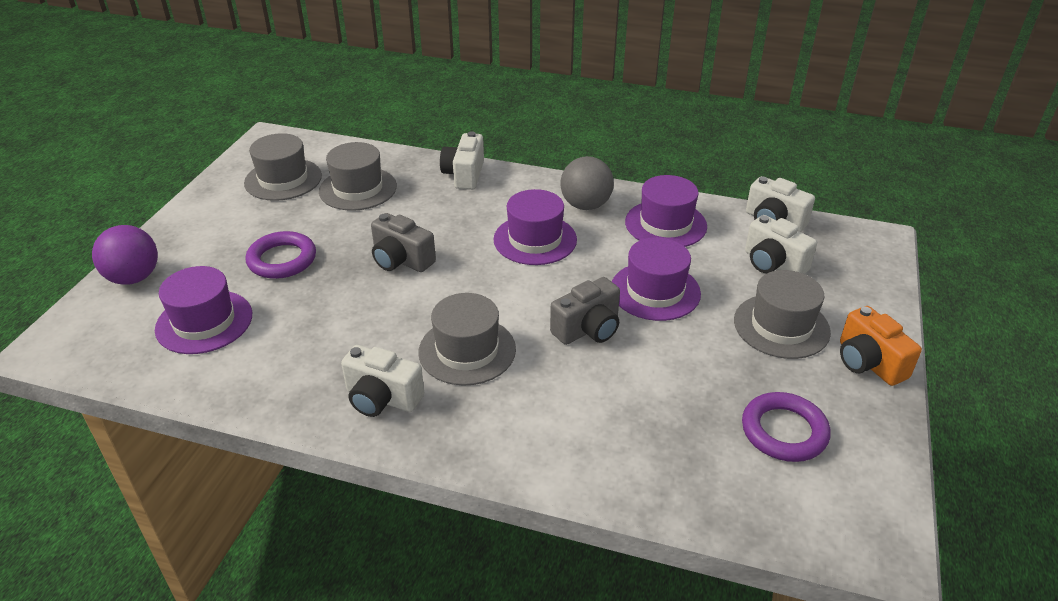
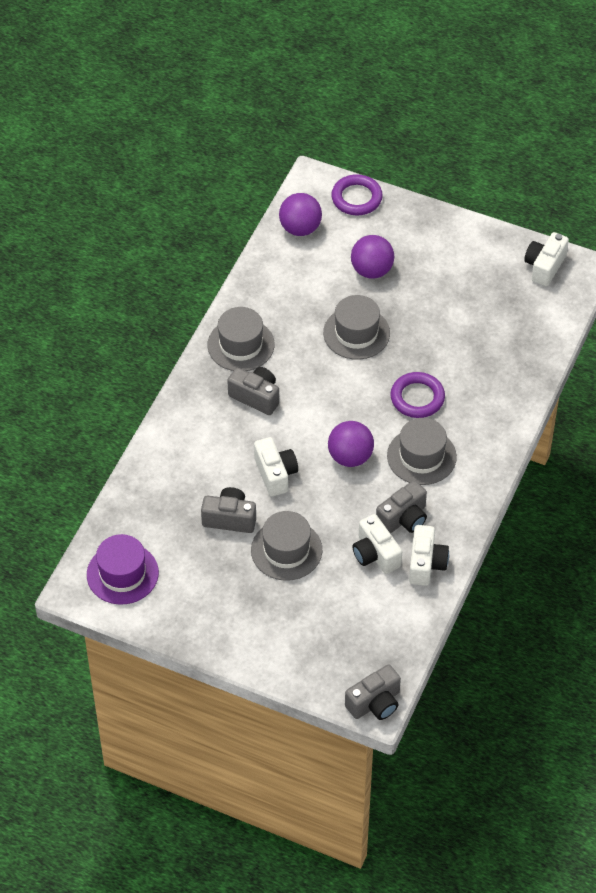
grey ball: [560,156,614,210] = 1 -> none = 0
grey camera: [371,213,436,272] [550,277,620,345] = 2 -> [201,487,256,533] [227,367,279,415] [345,664,401,720] [376,480,427,534] = 4
orange camera: [840,306,922,386] = 1 -> none = 0
purple ball: [92,225,158,285] = 1 -> [279,193,322,236] [328,421,374,467] [351,235,394,278] = 3
purple hat: [155,266,252,354] [493,189,577,265] [612,237,701,321] [625,175,707,247] = 4 -> [87,534,159,605] = 1

